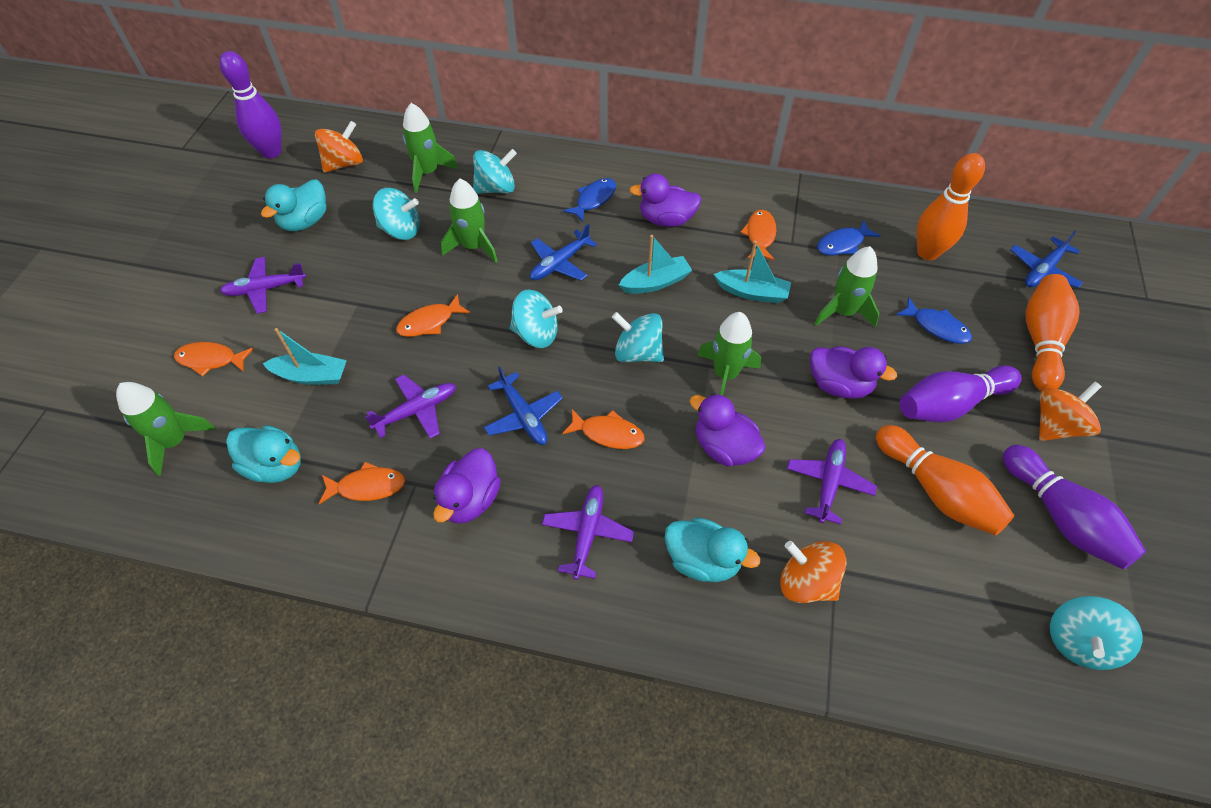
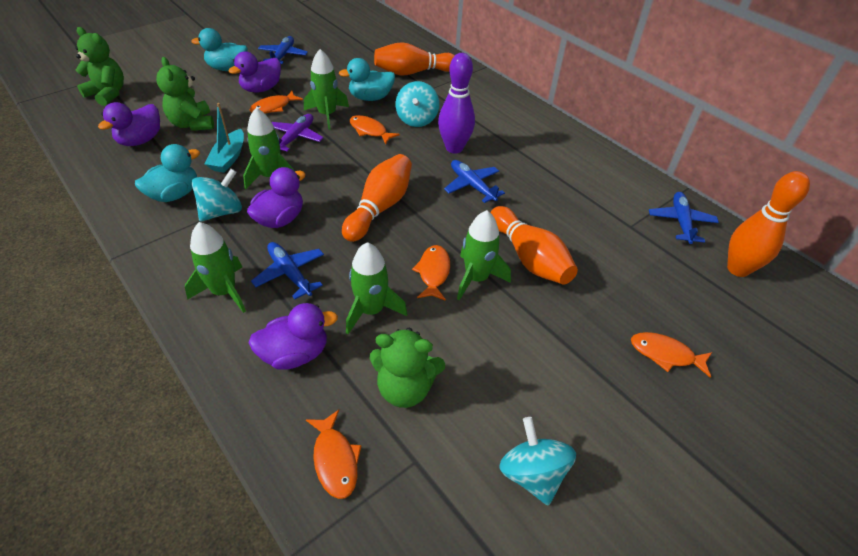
blue fish: [563,178,616,222] [817,220,880,255] [896,297,972,344] = 3 -> none = 0
blue plane: [484,366,563,445] [530,224,597,281] [1010,231,1083,288] = 3 -> [251,242,324,299] [258,36,308,64] [444,160,505,203] [649,192,719,244] = 4
green teddy bear: none = 0 -> [75,27,124,106] [156,57,214,131] [369,328,445,408] = 3
orange bowling pin: [876,425,1014,536] [917,153,985,260] [1025,274,1080,391] = 3 -> [342,154,412,242] [374,42,455,75] [490,206,578,285] [727,171,810,277] = 4
orange spinning top: [315,121,363,173] [780,541,847,603] [1039,382,1102,441] = 3 -> none = 0
purple bowling pin: [219,51,282,159] [900,365,1022,422] [1003,445,1146,569] = 3 -> [438,53,475,154] = 1
purple plane: [220,257,306,314] [365,375,456,439] [542,485,634,580] [787,439,877,525] = 4 -> [272,114,323,152] = 1
turquoise boat: [263,328,347,385] [619,235,692,294] [714,241,791,303] = 3 -> [205,103,244,173] = 1
turquoise spinning top: [373,188,420,240] [473,149,517,193] [510,289,563,348] [612,312,664,362] [1050,596,1142,670] = 5 -> [192,169,242,221] [396,81,439,127] [499,417,576,506] = 3

